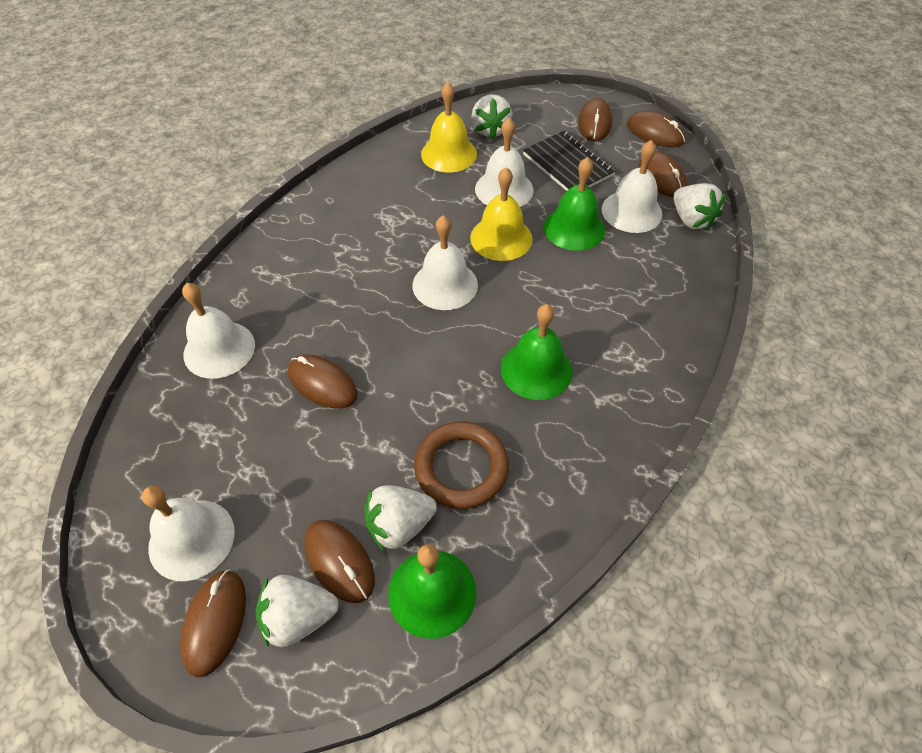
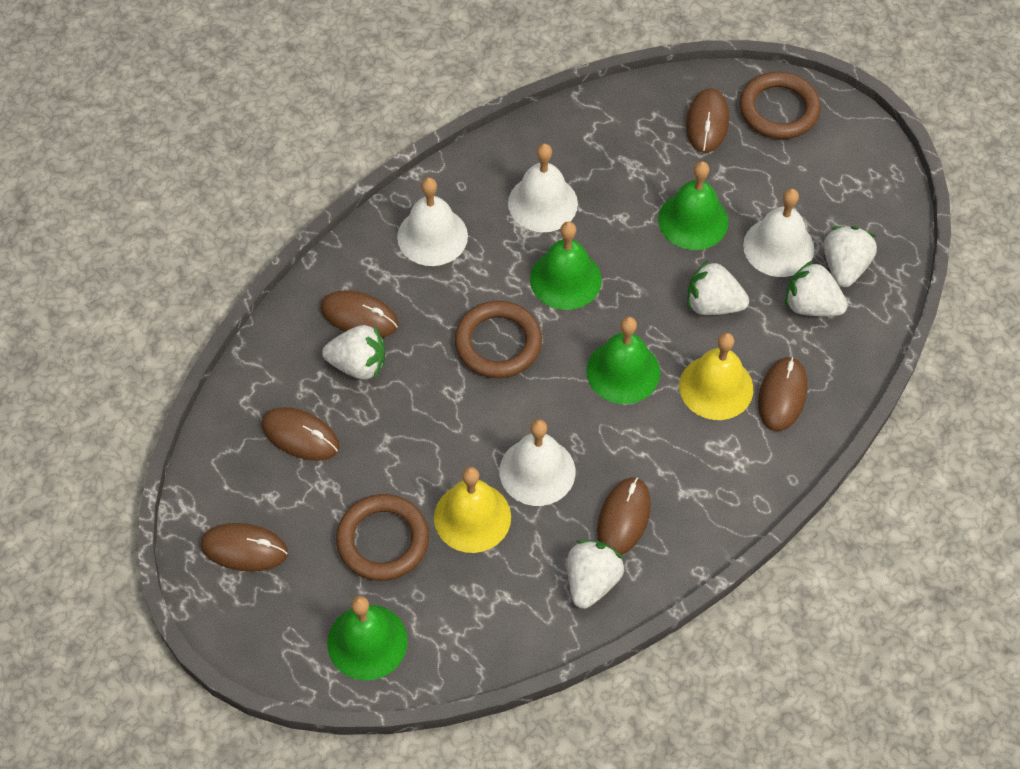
black notebook: [523,130,616,191] = 1 -> none = 0
brown ring: [414,421,509,509] = 1 -> [336,494,429,581] [455,301,542,378] [739,72,821,139] = 3
green bell: [388,544,476,639] [501,304,573,400] [544,157,605,251] = 3 -> [327,596,408,681] [530,222,602,310] [586,316,660,404] [658,161,729,250] = 4
white bell: [142,486,235,581] [182,283,255,379] [413,215,478,310] [475,118,534,207] [602,140,662,233] = 5 -> [397,177,468,266] [500,419,575,506] [508,144,578,232] [743,188,814,277] = 4
white strawberry: [256,575,339,647] [364,485,437,552] [471,94,512,139] [673,183,726,230] = 4 -> [322,325,385,380] [567,540,624,609] [687,261,749,315] [785,260,848,316] [824,226,877,287] = 5

